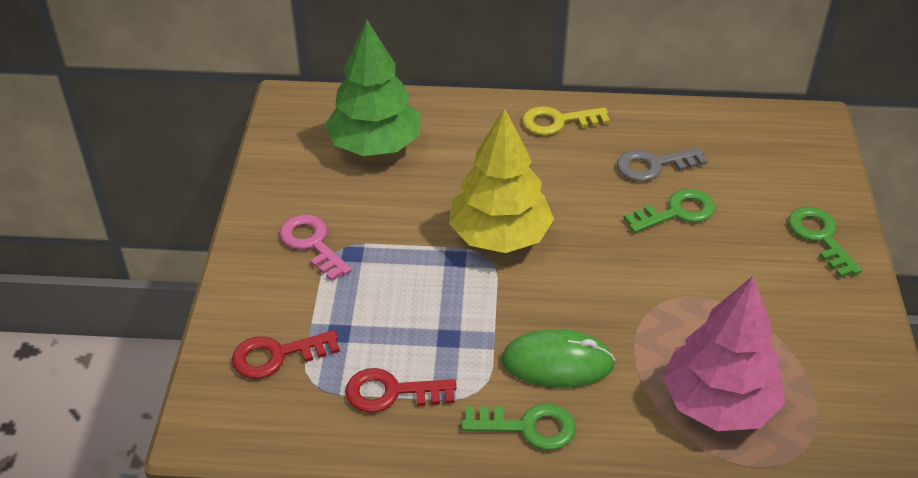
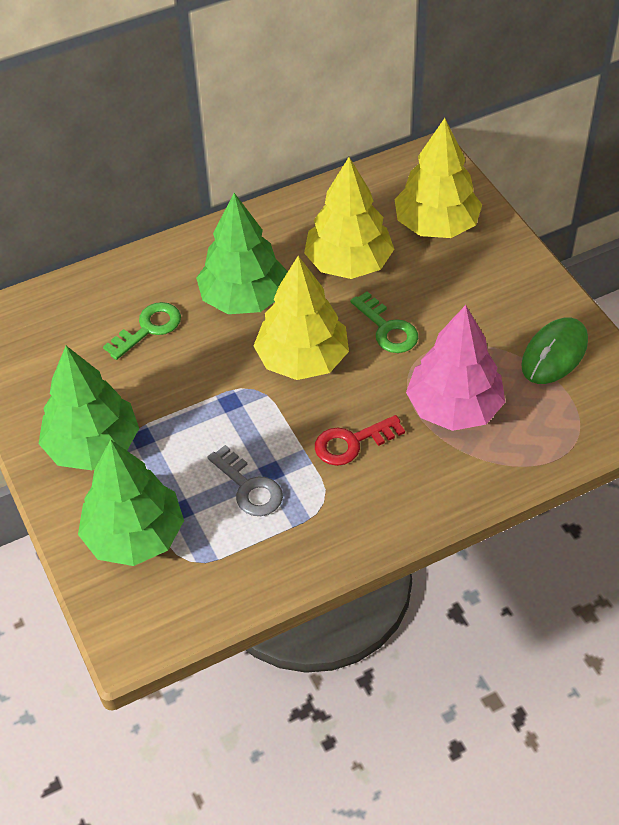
green key: [462,404,576,450] [624,189,715,233] [788,207,862,278] = 3 -> [103,302,181,360] [350,292,418,353] = 2
green tree: [325,20,420,156] = 1 -> [39,346,139,470] [78,440,184,566] [196,193,288,314] = 3
pink key: [280,214,352,281] = 1 -> none = 0
red key: [232,330,340,379] [345,368,456,413] = 2 -> [315,415,405,466] = 1
yellow key: [522,106,610,135] = 1 -> none = 0
yellow tree: [449,108,554,253] = 1 -> [254,256,349,380] [304,157,394,279] [394,118,482,238] = 3

